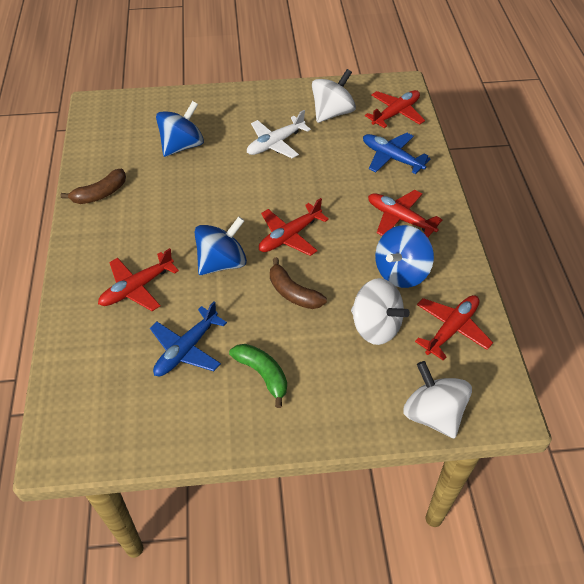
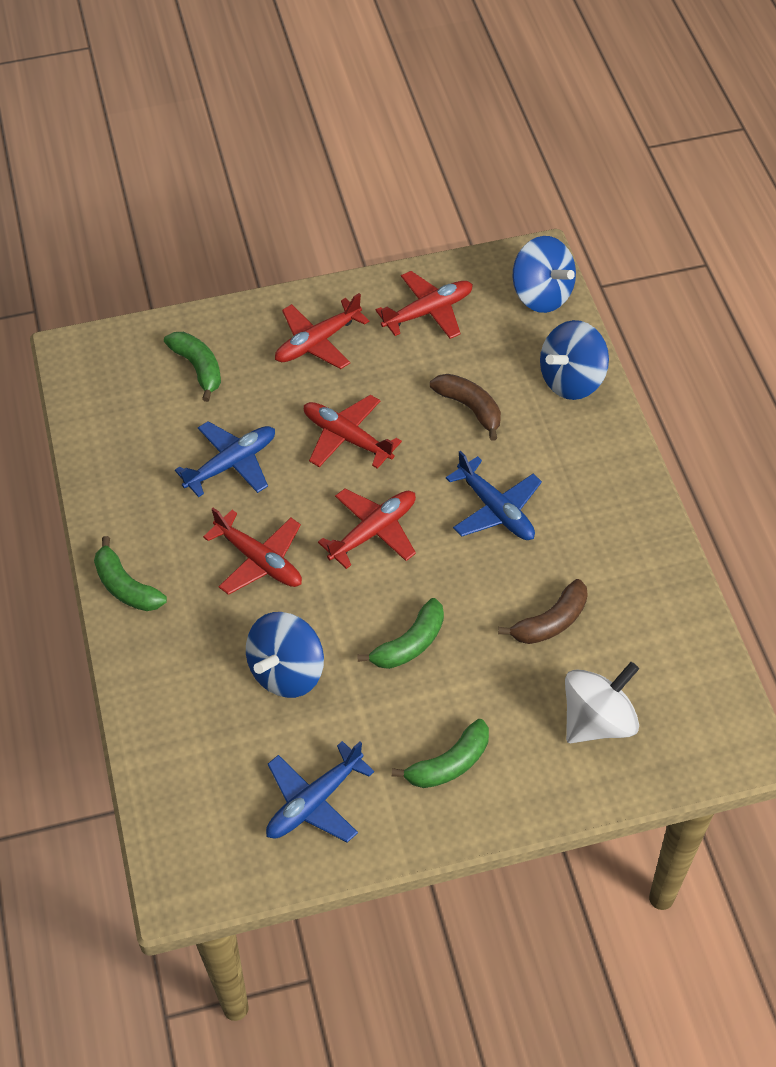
blue plane: [150,301,227,376] [363,133,431,174] = 2 -> [175,421,275,497] [266,741,374,843] [446,451,542,540] = 3
green banana: [229,344,287,408] = 1 -> [94,536,167,611] [164,332,221,402] [357,598,444,669] [392,719,489,788] = 4
white plane: [247,110,311,158] = 1 -> none = 0
white spinning top: [312,69,356,123] [351,278,410,345] [403,361,472,439] = 3 -> [565,662,639,743] = 1

